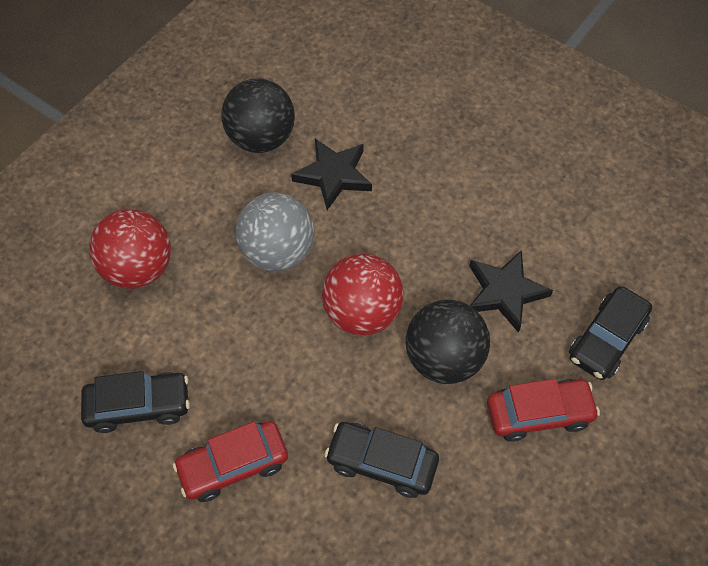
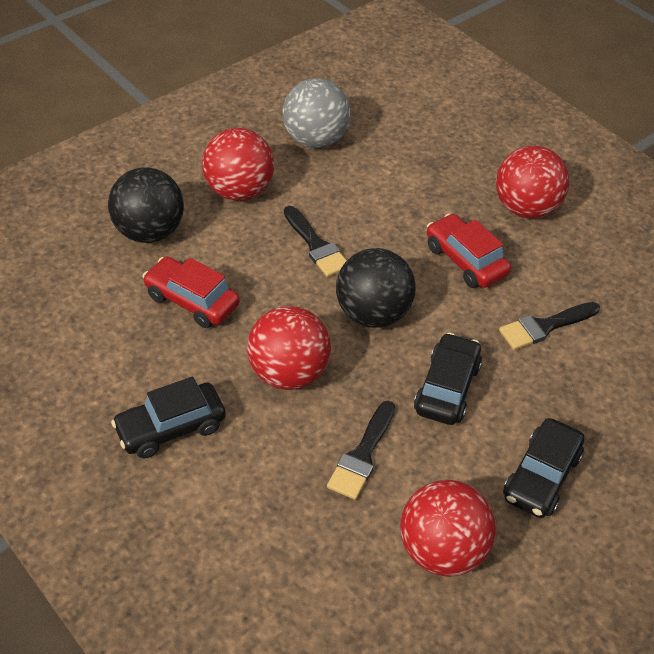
black brush: none = 0 -> [284,206,347,277] [327,401,395,500] [499,302,600,350] = 3
black star: [291,139,372,210] [469,250,553,333] = 2 -> none = 0
red ball: [89,209,171,289] [322,253,404,335] = 2 -> [202,128,274,201] [247,306,331,390] [400,480,496,577] [496,146,570,218] = 4

